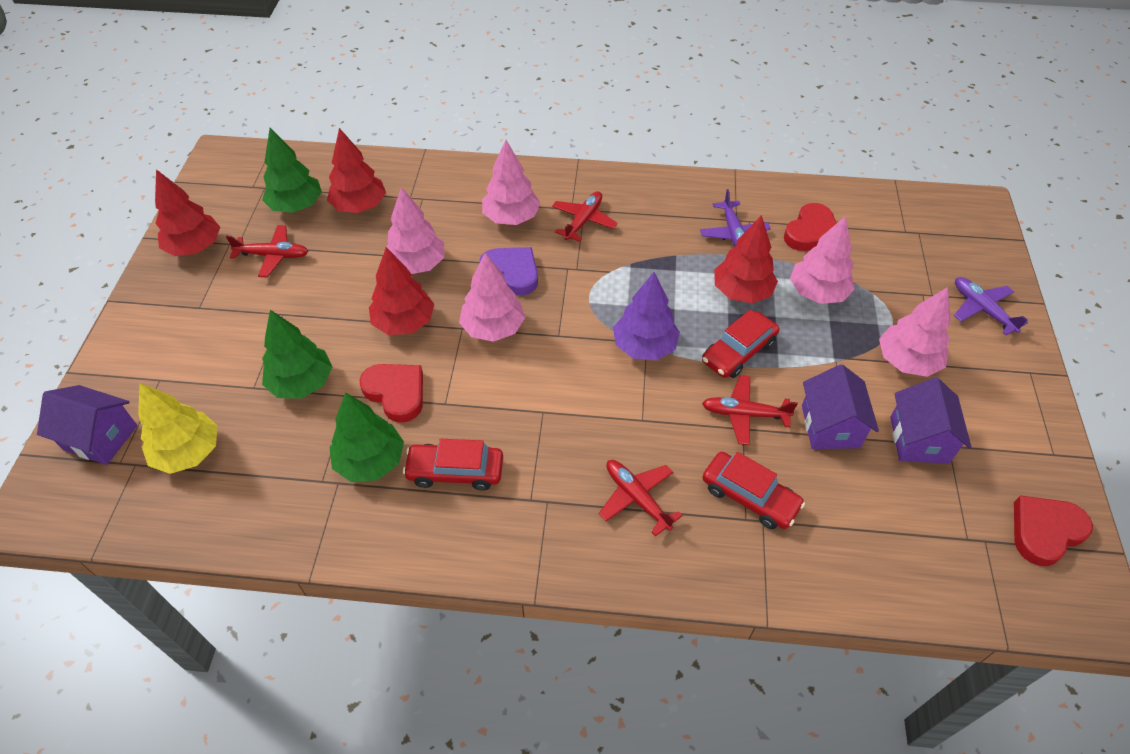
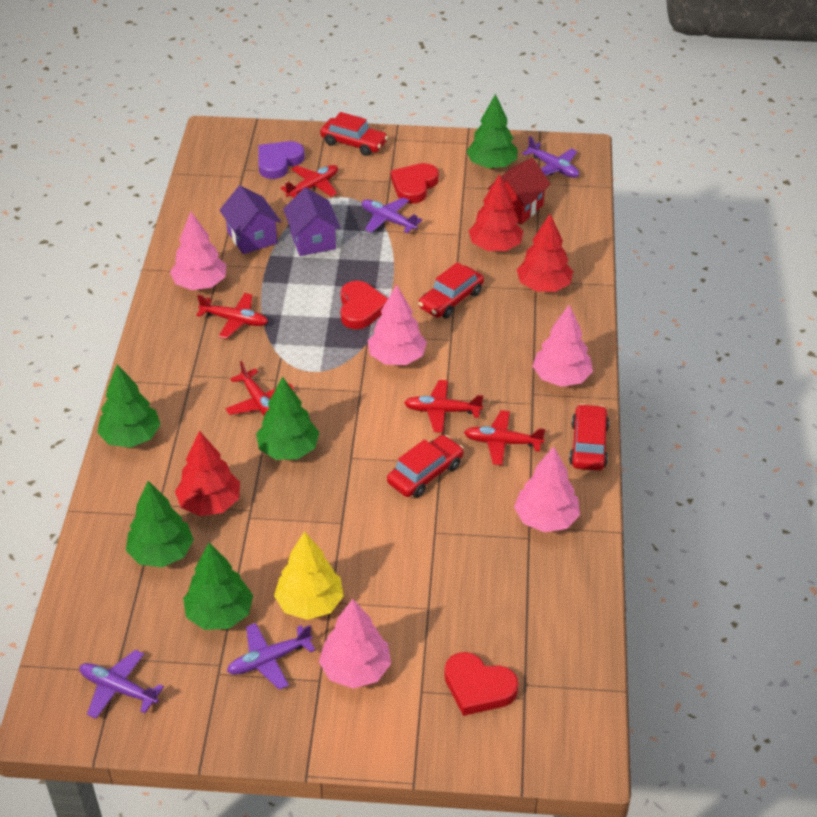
green tree: [262,128,322,213] [262,310,332,399] [330,392,404,482] = 3 -> [97,364,161,448] [126,481,194,567] [183,543,253,630] [256,376,319,460] [466,94,518,169] = 5
purple house: [37,385,137,465] [802,364,879,449] [890,377,971,464] = 3 -> [219,186,281,254] [283,187,340,256] = 2
purple plane: [700,189,771,247] [954,277,1028,336] = 2 -> [79,650,164,719] [227,623,315,690] [362,197,422,233] [522,136,579,178] = 4
purple tree: [613,272,680,360] = 1 -> none = 0
red car: [403,439,503,491] [702,310,779,378] [702,452,805,529] = 3 -> [320,112,388,156] [387,435,464,498] [418,262,484,318] [569,404,609,471] = 4
red house: none = 0 -> [487,158,551,225] = 1
red plane: [226,225,309,277] [552,191,618,242] [599,460,683,536] [702,375,798,445] = 4 -> [196,293,268,339] [225,361,294,415] [280,165,338,198] [404,380,483,433] [464,410,545,465] = 5
red tree: [155,169,220,256] [327,128,386,213] [369,247,435,335] [714,215,778,304] = 4 -> [175,431,240,516] [469,174,524,251] [517,214,573,292] = 3

